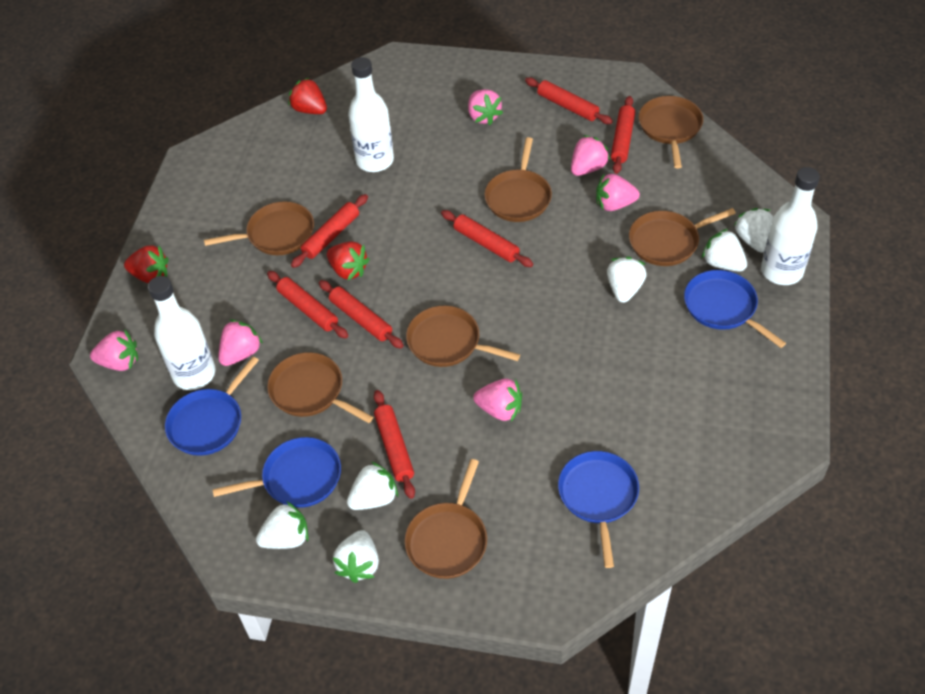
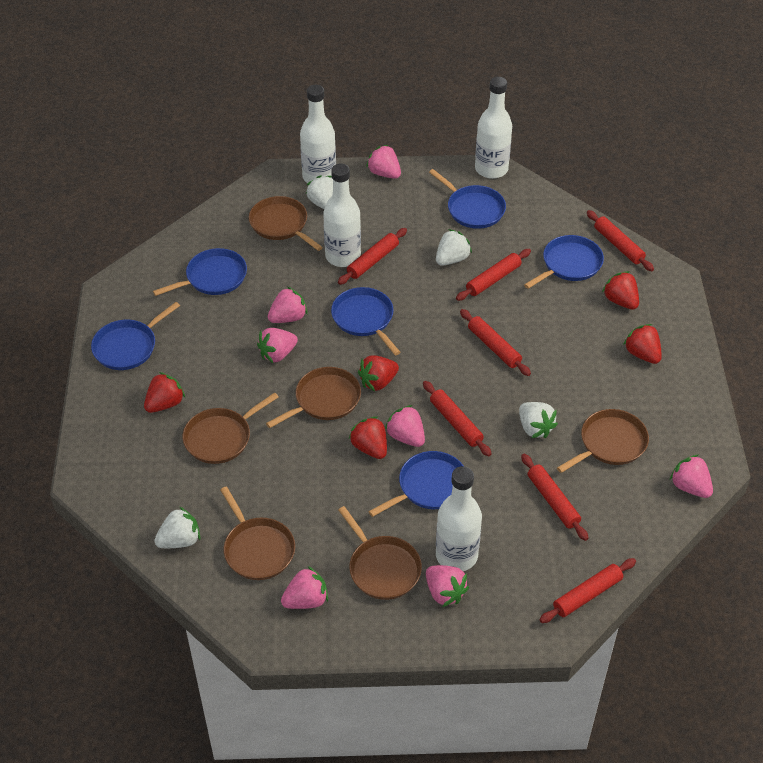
blue pan: [165,357,259,456] [212,437,341,508] [558,451,639,568] [684,270,786,348] = 4 -> [91,302,180,370] [153,248,247,296] [331,287,401,355] [368,451,464,517] [429,169,506,229] [524,235,604,289] = 6
brown pan: [204,202,314,255] [267,352,373,423] [405,459,487,579] [406,306,520,367] [484,137,552,222] [629,208,736,266] [639,96,703,168] = 7 -> [182,392,278,464] [220,486,295,580] [249,196,323,251] [266,367,361,428] [338,506,422,600] [557,409,649,473] = 6
pink strawberry: [90,330,138,371] [218,320,263,366] [468,89,503,125] [473,379,522,421] [571,135,610,176] [596,174,640,211] = 6 -> [257,328,298,363] [268,287,307,323] [281,566,328,609] [366,145,401,179] [385,405,425,447] [426,565,469,607] [670,455,713,498] = 7
red strawberry: [124,245,169,283] [289,77,327,114] [327,241,370,280] = 3 -> [144,372,185,413] [349,416,387,459] [358,355,399,391] [602,271,639,310] [623,324,662,364] = 5
white bottle: [148,276,215,390] [348,57,394,172] [761,167,820,285] = 3 -> [300,85,336,183] [323,164,361,267] [436,466,482,571] [475,77,512,179] = 4
white strawberry: [256,501,309,549] [333,530,379,583] [347,461,398,510] [607,257,647,303] [702,229,747,272] [734,208,773,253] = 6 -> [154,507,200,548] [306,175,333,209] [436,229,472,266] [519,402,558,438] = 4

